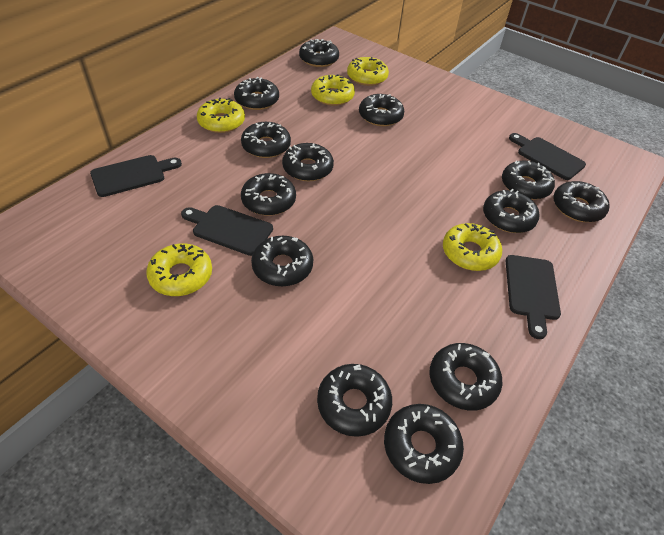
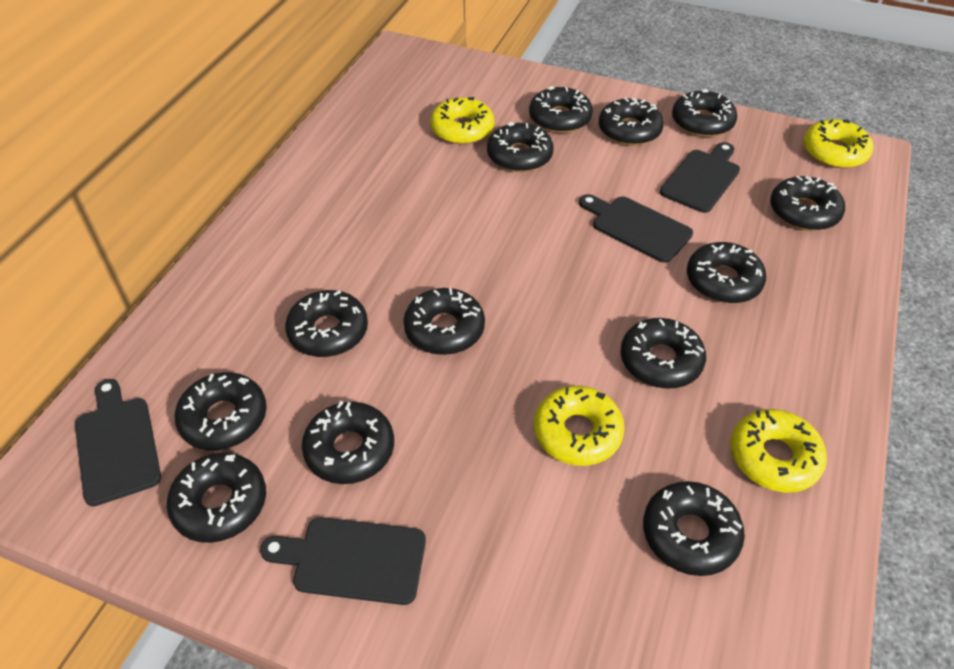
yellow donut: [146,244,212,296] [197,98,245,133] [311,74,355,106] [347,57,389,86] [443,223,502,271] = 5 -> [430,97,494,144] [534,386,625,466] [731,409,827,492] [803,119,873,168] = 4

